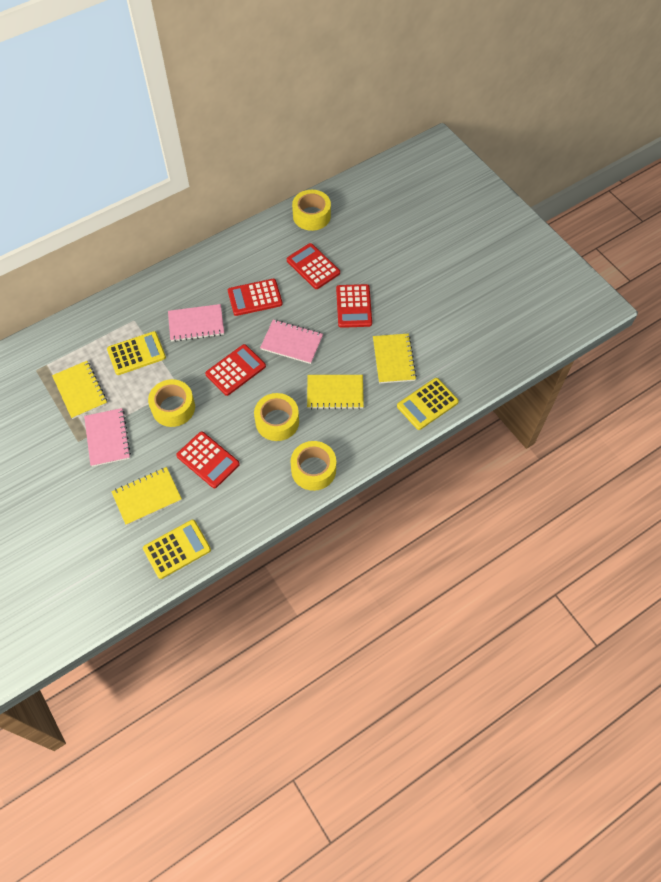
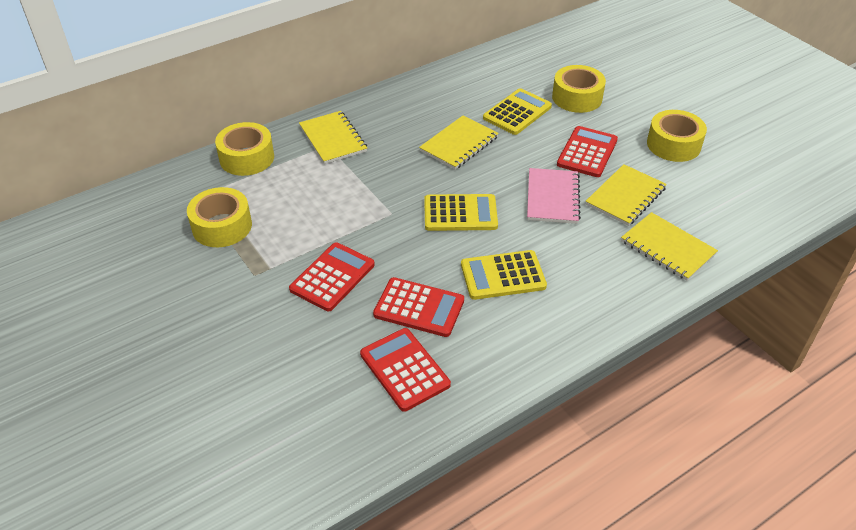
pink notebook: [84,408,131,467] [168,304,224,342] [260,320,323,364] = 3 -> [527,168,581,224] = 1
red calculator: [176,431,240,488] [205,344,266,396] [228,279,283,316] [287,243,340,289] [336,284,372,328] = 5 -> [289,242,375,311] [360,328,451,412] [373,277,464,337] [557,126,618,177] = 4

